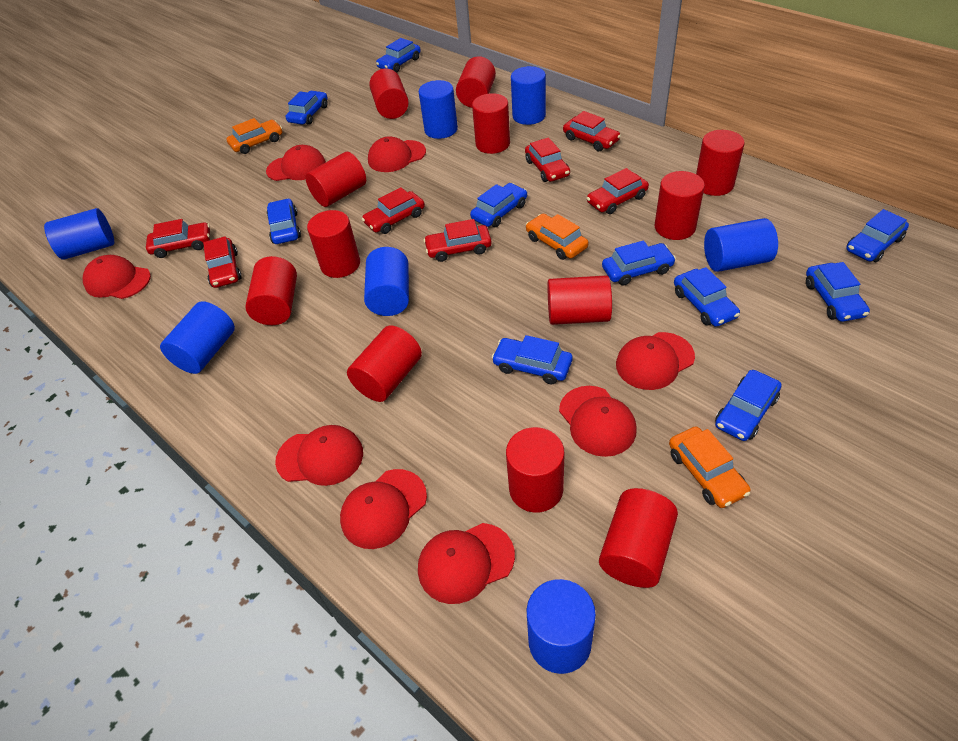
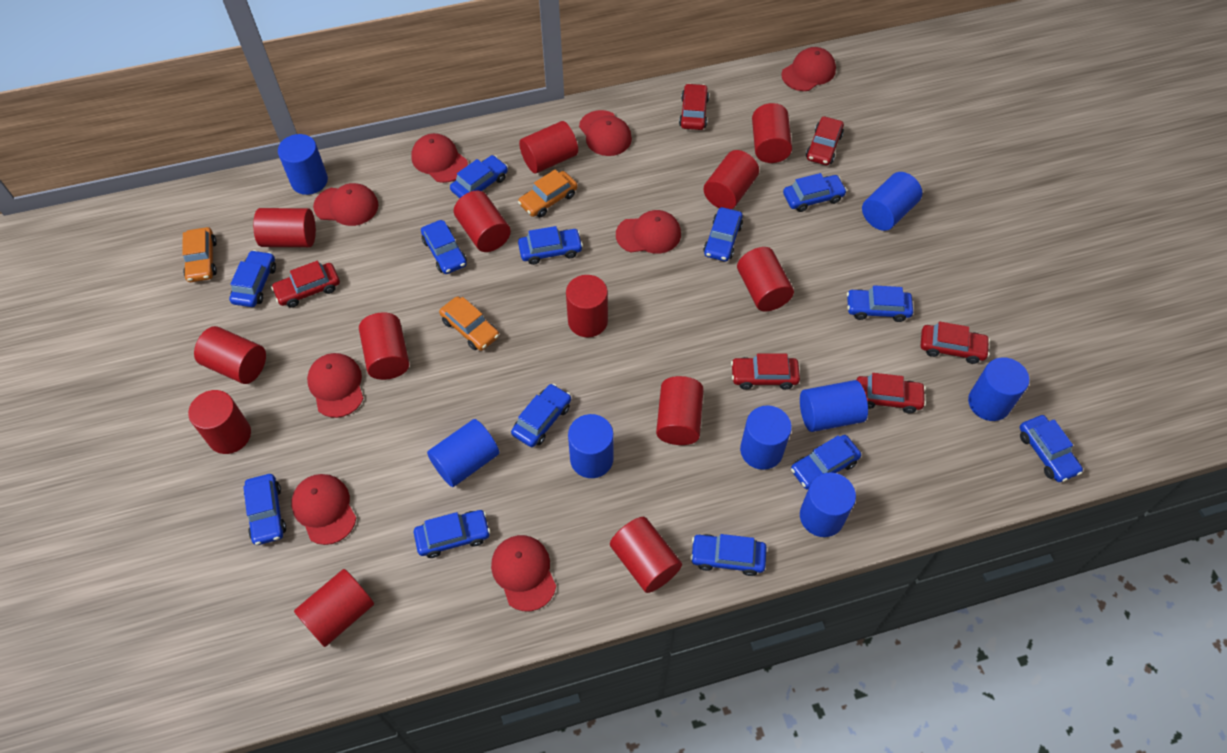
blue car: [267,198,301,244] [286,91,328,125] [376,38,421,73] [470,183,527,227] [492,335,572,384] [602,240,676,286] [674,267,740,327] [715,370,781,441] [806,262,870,322] [846,209,909,262] = 10 -> [229,250,276,307] [243,474,286,545] [414,510,490,558] [421,220,467,274] [450,155,508,198] [511,384,571,447] [518,226,583,265] [690,534,767,576] [703,207,743,261] [783,173,847,212] [791,435,861,490] [847,285,913,322] [1020,415,1083,482] = 13
blue cylinder: [44,208,114,260] [160,301,235,374] [364,247,409,316] [419,80,458,139] [511,66,546,125] [527,579,596,674] [704,218,778,272] = 7 -> [278,134,328,195] [427,419,499,487] [568,414,614,478] [740,405,792,470] [800,380,868,432] [800,473,856,537] [862,172,922,231] [968,357,1029,421] = 8
red car: [146,219,210,258] [203,236,242,288] [362,187,425,234] [424,219,492,262] [525,137,570,182] [563,111,621,151] [587,168,649,214] = 7 -> [271,261,340,308] [679,83,709,130] [731,354,800,390] [806,116,844,165] [857,373,926,413] [921,321,990,364] = 6
red cylinder: [245,256,297,325] [305,152,366,207] [307,210,360,278] [347,326,422,402] [370,68,409,119] [456,56,496,108] [472,93,510,154] [506,427,565,513] [548,275,612,325] [599,488,678,588] [655,171,705,240] [696,130,745,196] = 12 -> [188,390,251,454] [194,326,266,384] [253,208,316,247] [294,569,374,647] [359,312,409,380] [454,191,511,252] [519,121,578,174] [566,275,608,337] [610,517,682,593] [656,376,704,445] [703,150,759,209] [737,247,794,311] [752,103,792,163] = 13

